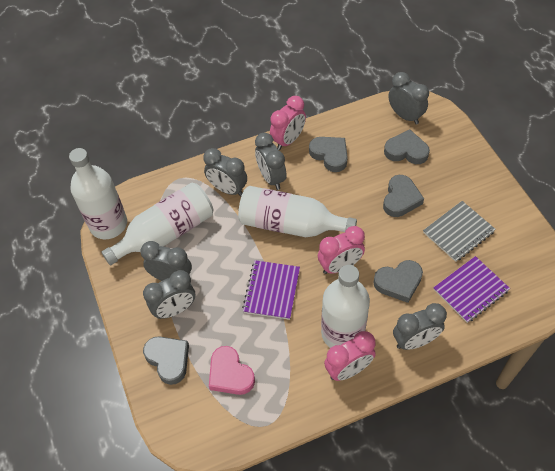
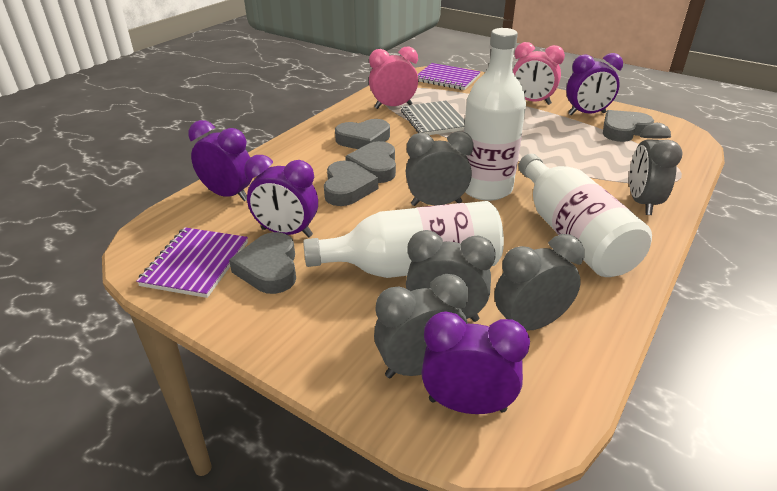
grey clock: [140,241,192,281] [143,270,195,319] [203,148,247,196] [255,133,287,190] [388,72,429,125] [393,303,447,350] = 6 -> [374,274,469,378] [406,131,473,206] [406,230,496,322] [494,234,585,331] [629,123,683,215] = 5
pink clock: [270,96,306,150] [318,226,365,274] [324,331,376,381] = 3 -> [369,47,418,109] [513,42,565,105] = 2
pink heart: [209,346,255,395] = 1 -> none = 0
purple clock: none = 0 -> [188,120,252,201] [244,155,318,237] [421,311,530,414] [566,53,623,115] = 4
white bottle: [69,148,127,239] [102,183,213,265] [238,186,357,237] [321,265,370,348] = 4 -> [303,201,504,278] [464,28,526,201] [518,154,652,277] = 3

